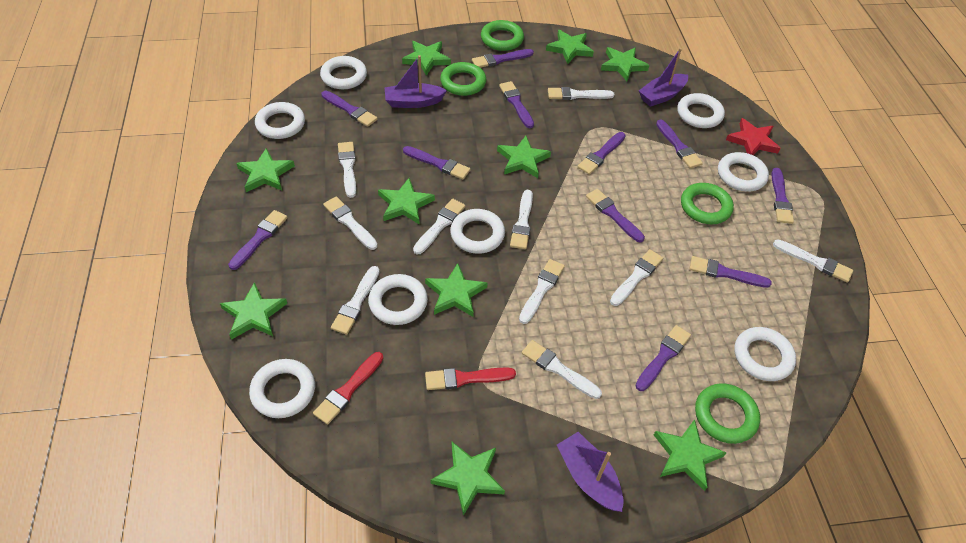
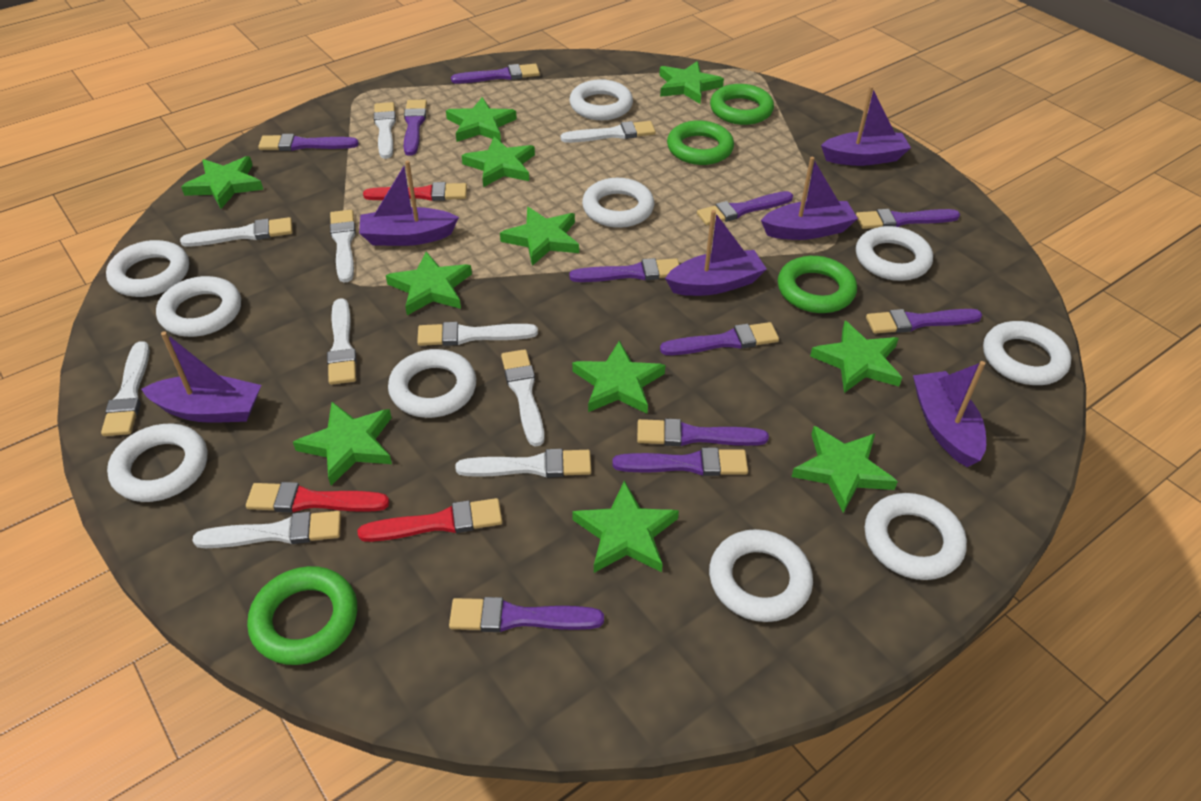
green star: [220,282,287,340] [236,148,295,192] [378,178,435,225] [402,41,451,76] [425,263,488,317] [431,442,505,516] [497,136,551,178] [546,30,594,64] [601,47,650,81] [654,419,727,491] = 10 -> [181,156,263,209] [293,402,392,486] [386,252,472,315] [446,97,517,142] [461,136,535,187] [500,207,579,266] [572,340,665,414] [572,480,679,573] [659,61,724,104] [792,426,898,513] [810,321,902,393] = 11
purple boat: [385,55,447,108] [557,432,624,512] [639,48,688,107] = 3 -> [141,331,261,423] [359,160,459,246] [665,210,767,296] [761,157,858,240] [821,86,911,166] [913,361,986,467] = 6
red brush: [313,352,383,425] [425,368,516,390] = 2 -> [246,482,389,512] [358,498,502,542] [363,182,467,201] = 3
red star: [726,118,781,155] = 1 -> none = 0
white ring: [249,359,315,418] [255,102,305,139] [320,56,367,89] [368,274,428,325] [450,209,505,254] [677,93,725,128] [718,152,769,191] [734,327,796,381] = 8 -> [106,240,189,297] [107,424,207,502] [156,276,241,337] [388,349,476,418] [570,79,633,120] [582,178,654,228] [709,529,813,622] [856,226,933,281] [865,493,967,580] [983,321,1071,385] = 10

